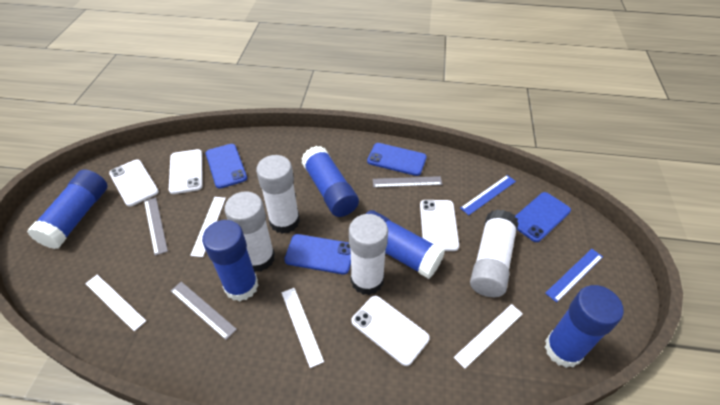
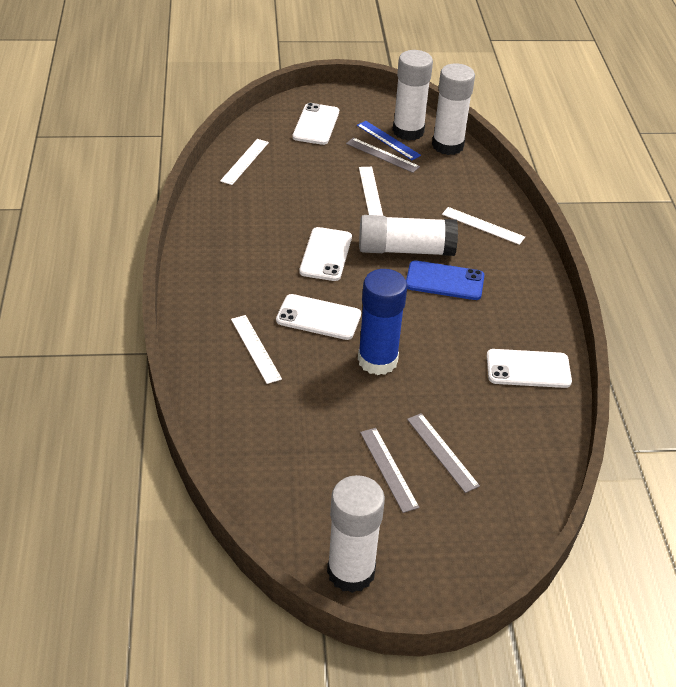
blue glue stick: [27,169,108,249] [202,220,259,301] [301,146,359,217] [366,210,445,279] [545,285,624,368] = 5 -> [358,269,407,375] = 1
blue phone: [206,144,247,189] [284,234,351,274] [367,143,427,176] [515,192,571,242] = 4 -> [406,260,484,300] = 1
blue ruler: [460,175,516,215] [545,249,603,303] = 2 -> [357,121,421,160] = 1

